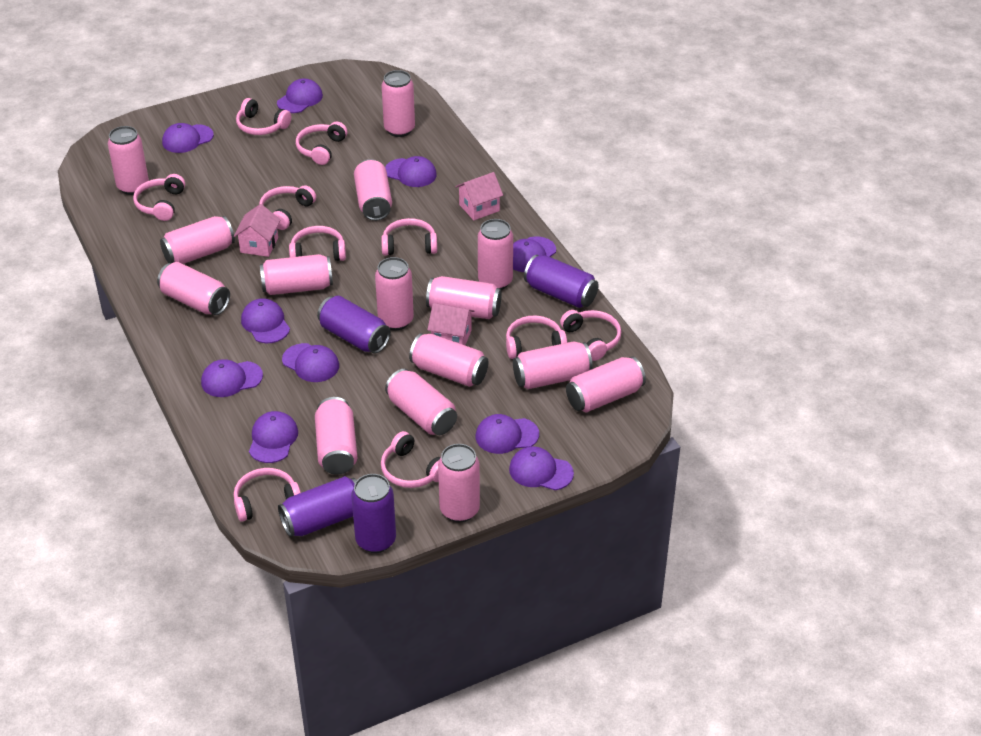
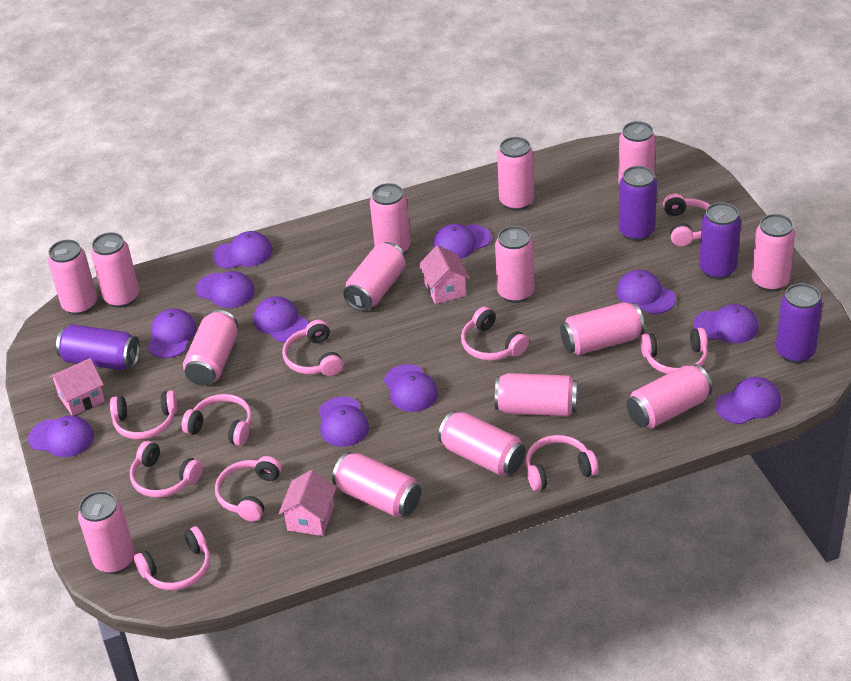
purple cap: [162,123,214,153] [201,359,263,397] [241,298,290,343] [249,411,298,463] [277,78,323,113] [282,343,339,382] [385,156,437,187] [476,414,539,454] [509,446,574,490] [513,236,556,272] = 10 -> [28,415,94,457] [148,308,197,358] [196,271,255,308] [213,231,272,269] [254,296,309,342] [318,397,369,447] [384,364,438,412] [433,224,491,259] [616,270,676,314] [693,304,759,343] [715,377,781,424] = 11

